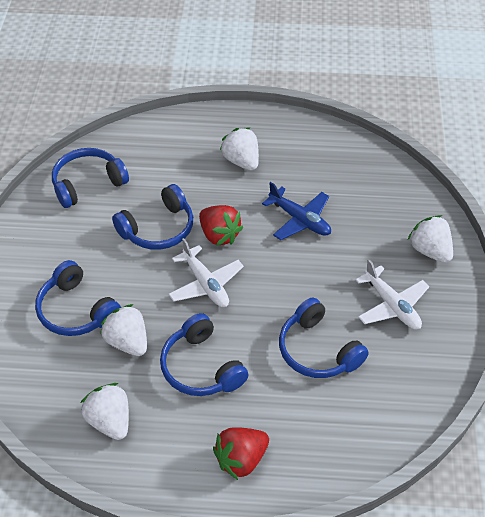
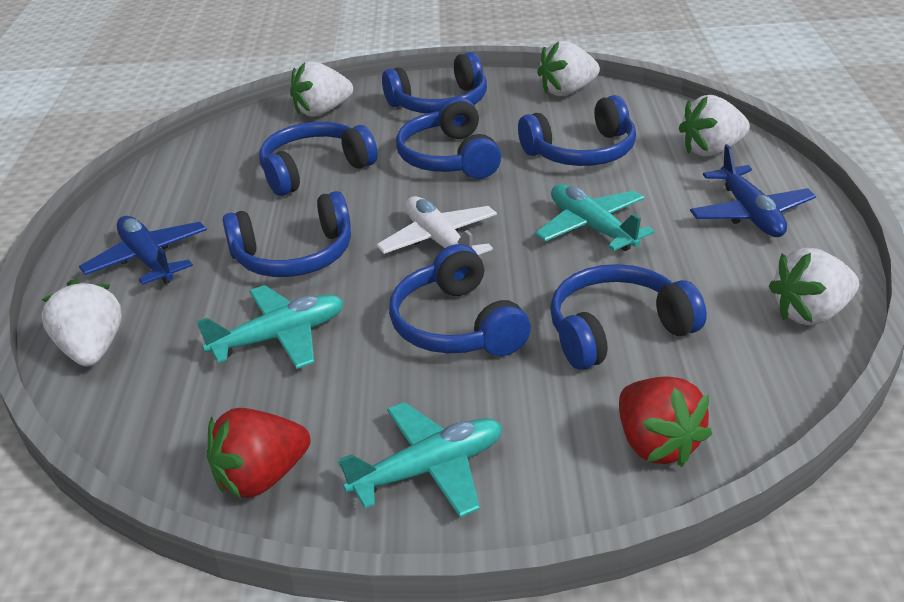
blue headphones: [35,260,121,336] [52,148,129,208] [112,184,193,250] [160,313,248,396] [279,298,369,378] = 5 -> [223,191,351,277] [259,122,378,196] [382,52,487,113] [389,244,531,356] [396,97,501,179] [518,95,636,166] [550,264,707,370] = 7
blue plane: [262,182,331,240] = 1 -> [79,216,207,285] [690,144,816,237] = 2
turquoise plane: none = 0 -> [196,285,344,369] [338,402,502,517] [535,184,655,251] = 3
white plane: [168,238,244,307] [355,259,430,330] = 2 -> [376,196,497,255] = 1
white strawberry: [81,383,129,440] [100,304,147,356] [220,128,259,171] [408,215,453,263] = 4 -> [42,280,122,366] [290,61,353,117] [537,41,600,96] [679,95,750,156] [769,248,859,325] = 5

